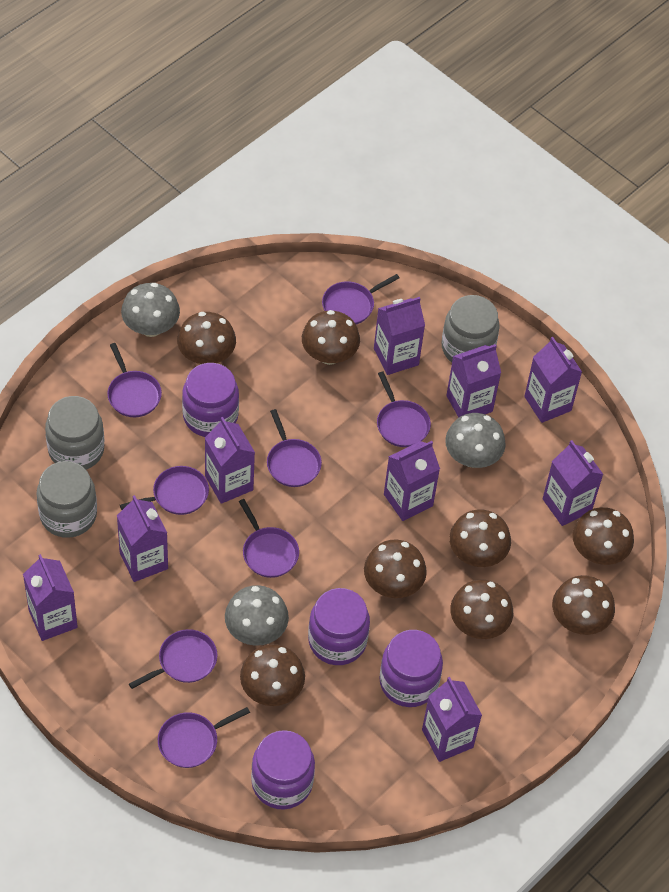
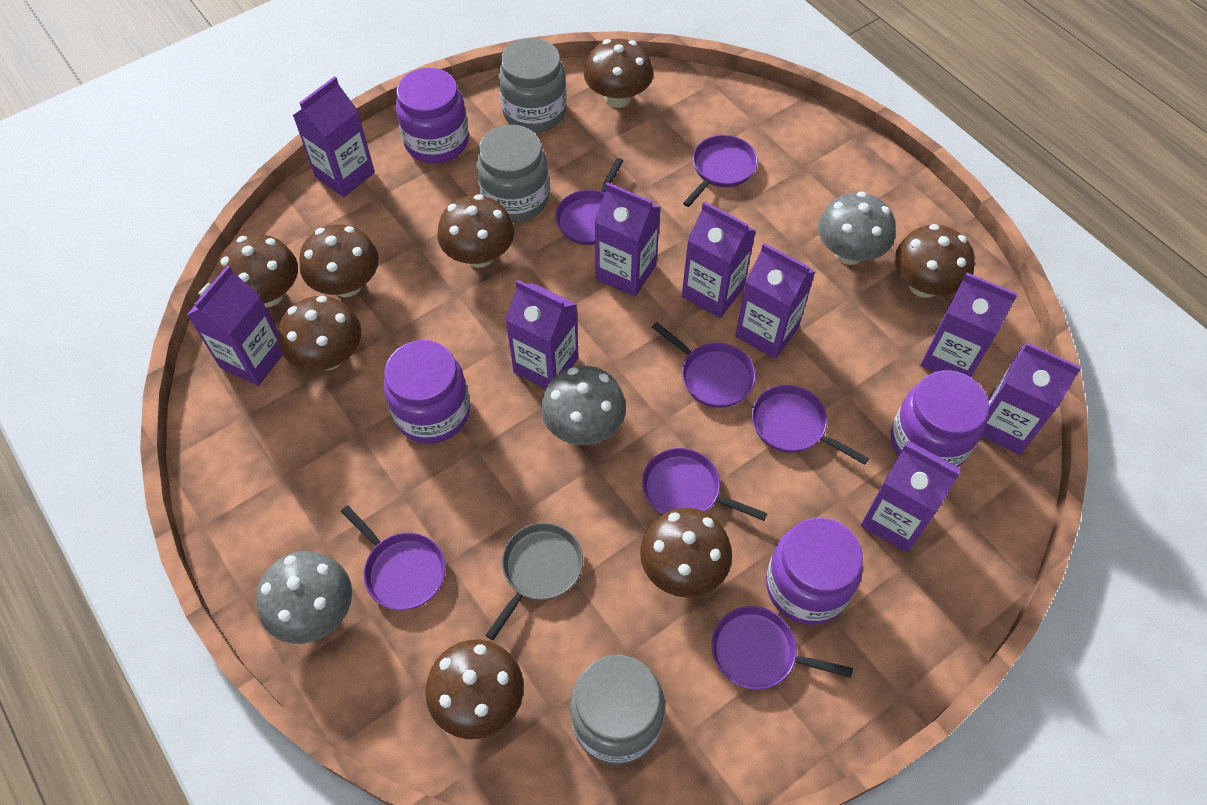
grey pan: none = 0 -> [486,523,583,640] = 1
purple pan: [107,343,162,417] [120,466,209,515] [129,629,218,689] [158,707,250,768] [239,499,299,578] [267,409,322,487] [322,274,400,324] [377,372,431,447] = 8 -> [341,505,446,610] [555,158,623,245] [642,448,767,521] [652,322,756,408] [683,135,758,207] [712,606,853,690] [752,385,869,465] = 7

